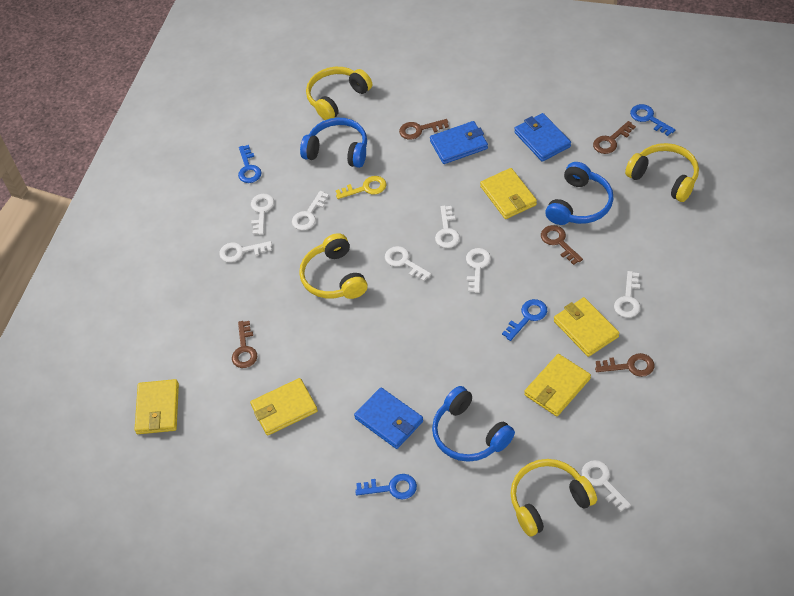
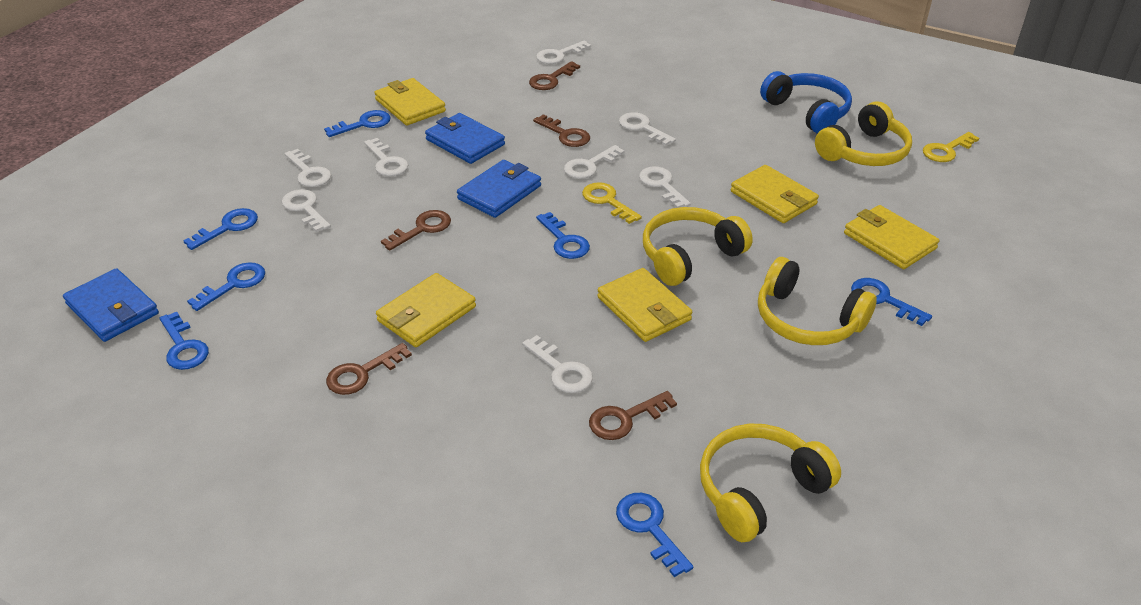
blue headphones: [300,118,367,168] [432,386,515,462] [545,162,613,225] = 3 -> [760,71,852,134] = 1
blue key: [238,145,261,183] [355,474,417,499] [502,299,547,341] [630,104,675,136] = 4 -> [160,312,209,370] [183,208,258,250] [187,262,265,311] [324,110,390,137] [536,212,590,259] [616,493,693,577] [851,278,932,326] = 7
yellow key: [336,176,387,199] = 1 -> [582,182,642,224] [923,132,979,162] = 2

